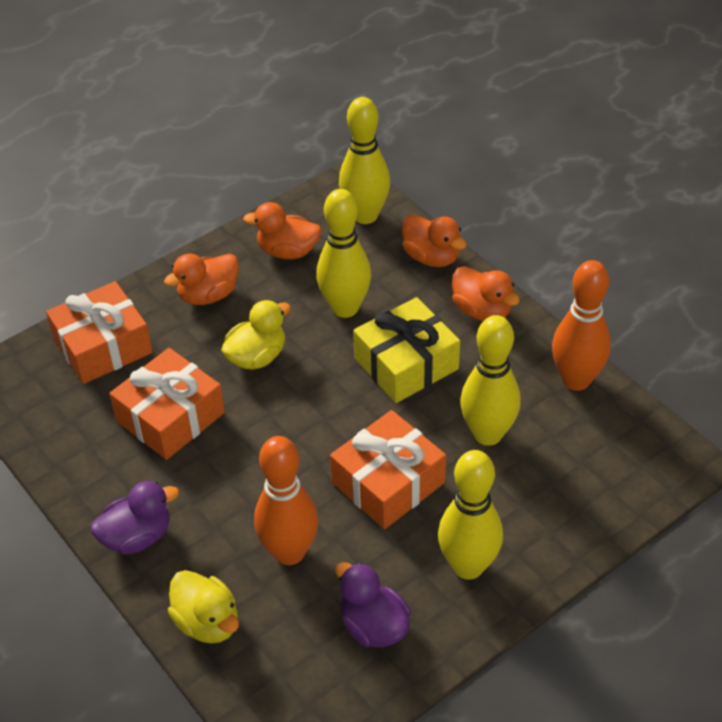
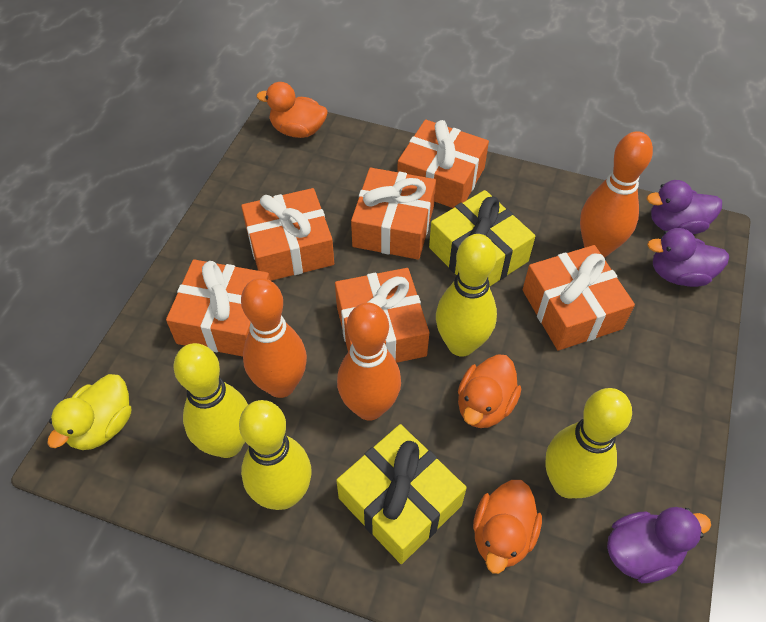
orange bowling pin: [254,436,319,565] [552,260,611,391] = 2 -> [241,278,307,398] [337,303,401,421] [580,132,653,258] = 3
orange duck: [164,253,239,305] [243,202,321,259] [402,215,467,267] [452,266,520,321] = 4 -> [257,82,328,138] [458,354,521,428] [473,480,542,574] = 3
orange gift: [46,281,153,384] [109,348,225,460] [330,410,446,529] = 3 -> [166,259,270,357] [241,188,334,281] [335,268,429,363] [351,168,436,260] [397,119,489,208] [522,245,635,350] = 6
purple duck: [91,481,179,555] [335,562,411,647] = 2 -> [607,507,711,583] [647,180,722,234] [647,228,729,287] = 3
yellow duck: [168,570,239,643] [221,300,291,370] = 2 -> [47,374,131,450] = 1
yellow gift: [353,297,460,403] = 1 -> [336,424,467,564] [429,190,535,287] = 2

